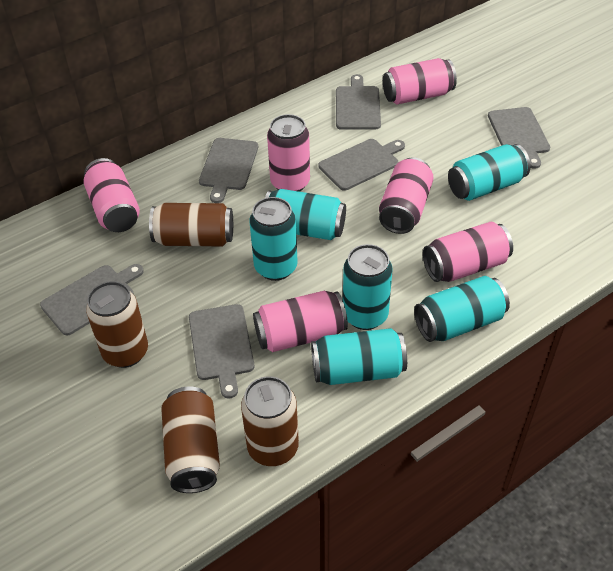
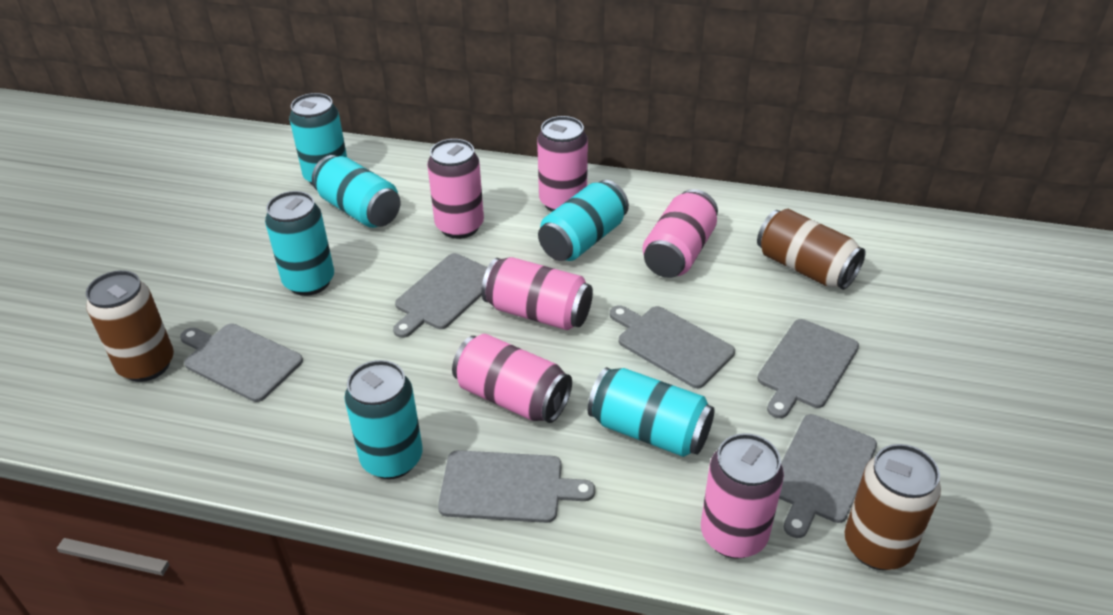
brown can: [86,281,148,368] [149,203,233,246] [161,386,220,493] [241,376,299,466] = 4 -> [86,270,174,382] [757,209,866,290] [845,444,941,570] = 3

